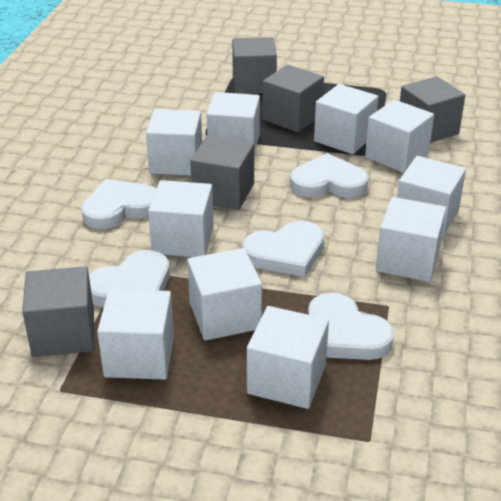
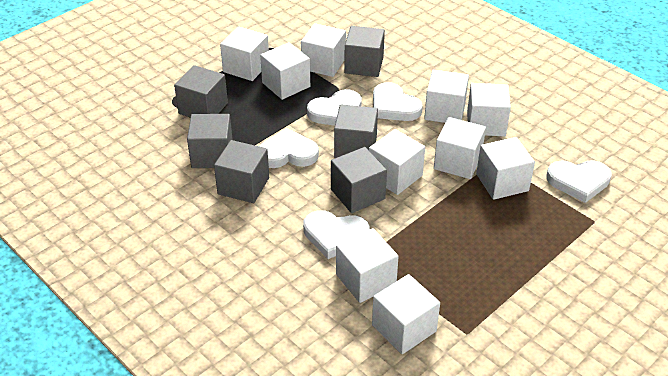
grey cube: [22,266,94,357] [190,135,254,210] [232,37,277,94] [262,65,324,132] [400,76,465,143] = 5 -> [174,65,228,117] [187,114,233,168] [214,140,269,203] [331,147,387,213] [334,105,378,158] [344,26,385,77] = 6

